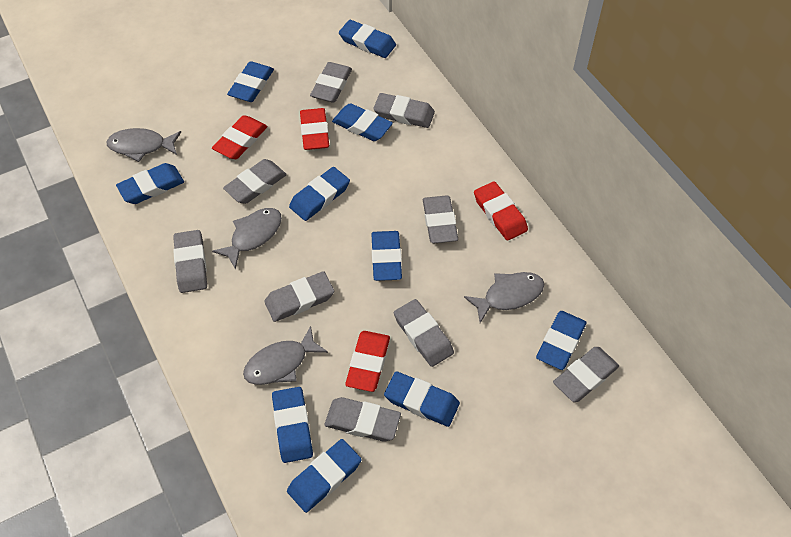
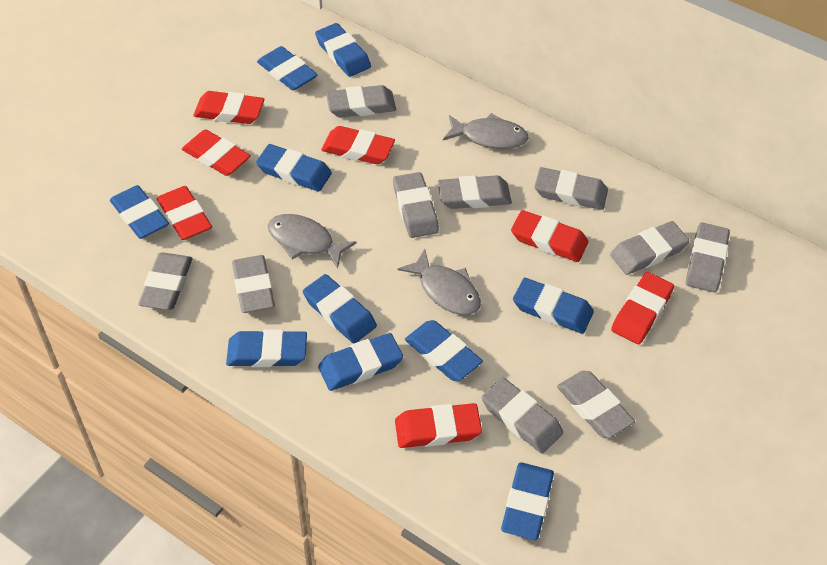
grey eraser: [173,230,207,293] [223,159,287,204] [264,271,334,322] [310,62,352,103] [325,397,401,442] [373,93,435,128] [394,299,454,367] [423,196,458,243] [553,347,619,402] = 9 -> [138,253,193,310] [232,255,275,313] [326,85,396,118] [393,172,439,238] [438,175,512,209] [482,377,563,454] [534,167,608,210] [557,371,635,438] [610,221,689,275] [686,223,730,292] = 10
grey fish: [106,128,181,162] [212,208,282,270] [243,326,328,385] [464,272,544,323] = 4 -> [268,214,357,269] [398,249,481,315] [443,113,529,149] = 3
red eraser: [212,115,267,159] [300,108,329,150] [345,331,390,392] [474,181,528,241] = 4 -> [157,186,212,240] [182,129,251,176] [193,91,264,124] [321,126,395,164] [395,403,482,448] [511,210,588,262] [611,272,674,344] = 7

